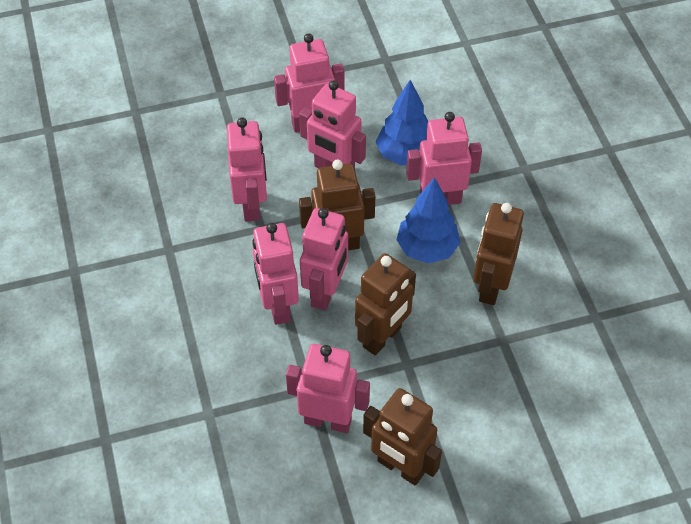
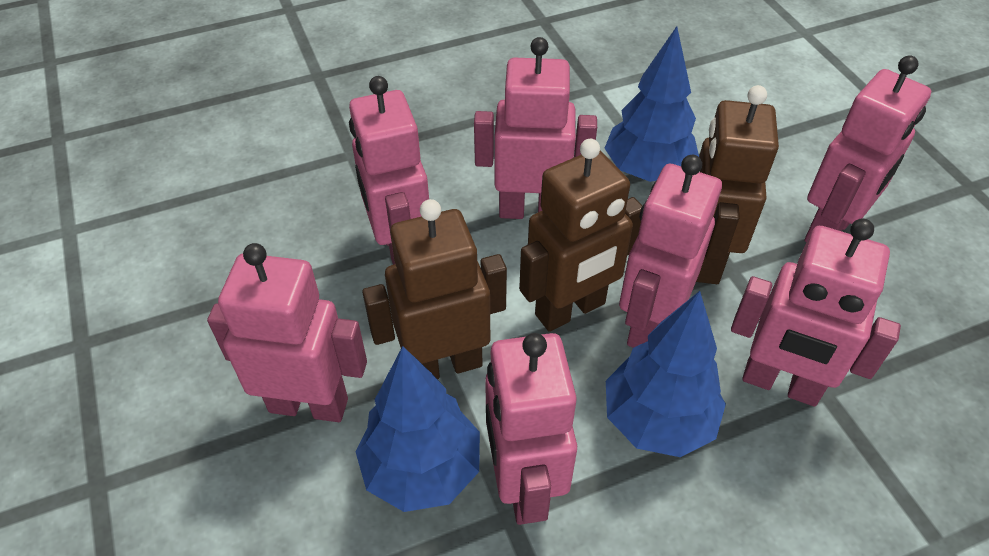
blue tree: [375,80,428,165] [396,177,460,263] = 2 -> [355,346,480,512] [604,26,699,182] [606,291,726,457] = 3
brown robot: [299,159,375,250] [355,253,416,355] [363,388,442,486] [473,203,524,305] = 4 -> [362,199,507,379] [519,139,642,332] [696,85,779,284] = 3

